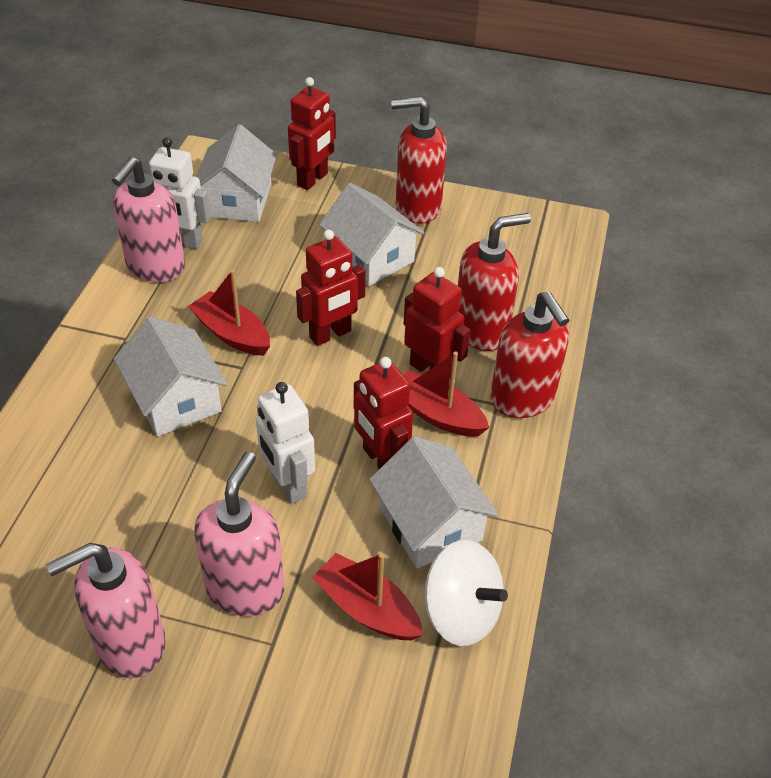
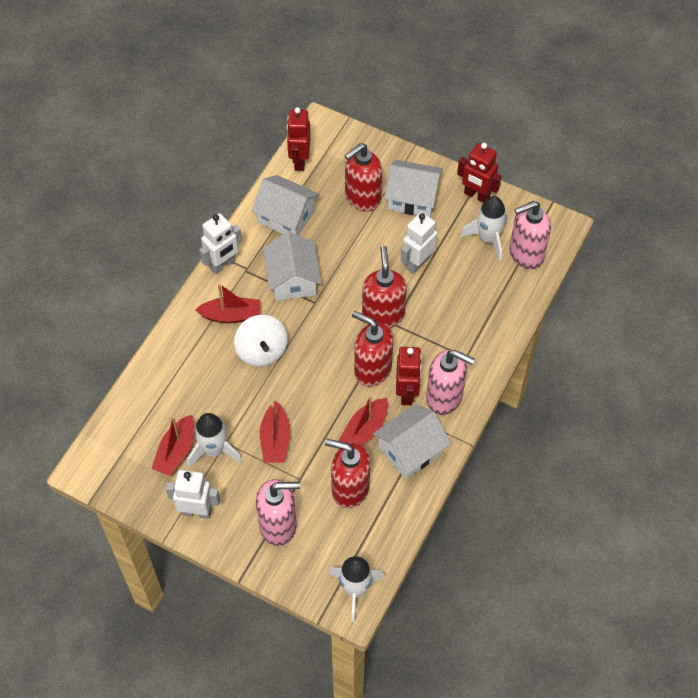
red boat: [188,270,270,356] [312,553,423,640] [403,352,490,437] = 3 -> [151,415,195,476] [195,283,260,323] [260,401,290,463] [338,395,388,446] = 4
red robot: [288,77,336,190] [296,229,366,346] [354,357,413,469] [404,267,471,377] = 4 -> [287,107,311,171] [396,347,422,405] [457,143,502,203] = 3
red soap dispenser: [391,97,447,224] [458,213,531,351] [490,291,569,418] = 3 -> [325,439,370,508] [344,143,382,212] [352,311,393,387] [362,246,407,328] = 4
white robot: [149,137,210,249] [256,382,315,504] = 2 -> [166,470,220,519] [200,213,242,274] [400,212,437,274] = 3
white rocket: none = 0 -> [187,413,242,468] [328,556,385,622] [460,196,507,261] = 3

